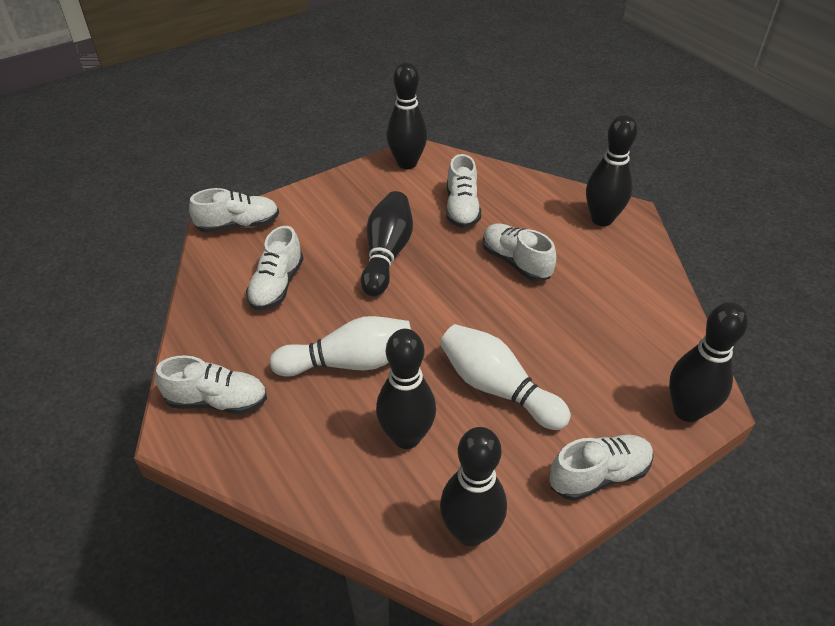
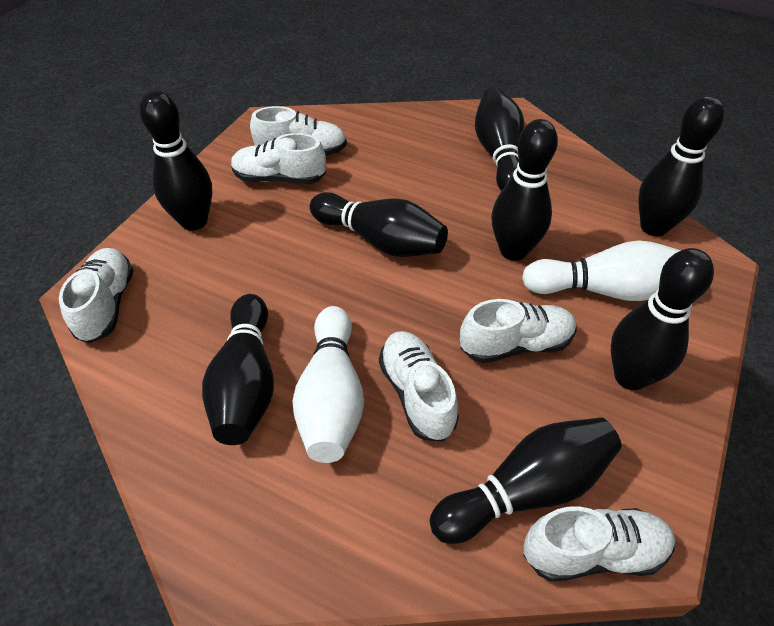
black bowling pin: [361,191,413,296] [376,329,436,449] [386,62,428,169] [440,427,507,546] [586,114,638,226] [669,302,748,422] = 6 -> [139,90,212,231] [202,294,274,445] [310,192,448,257] [430,417,622,544] [475,87,524,191] [491,119,558,261] [611,248,714,390] [638,96,724,236] = 8

